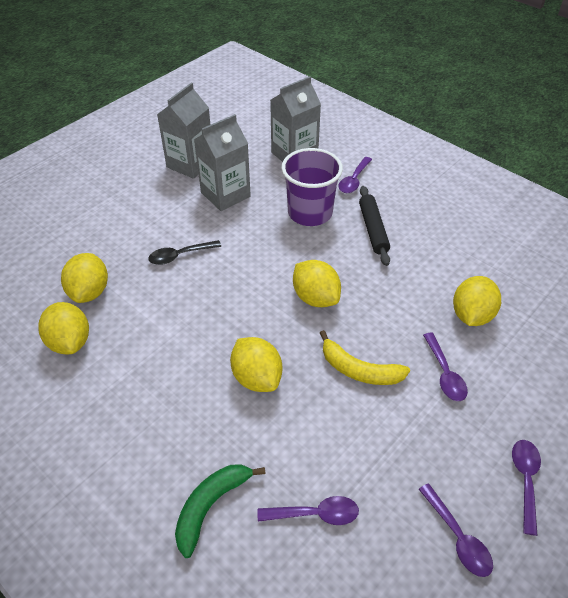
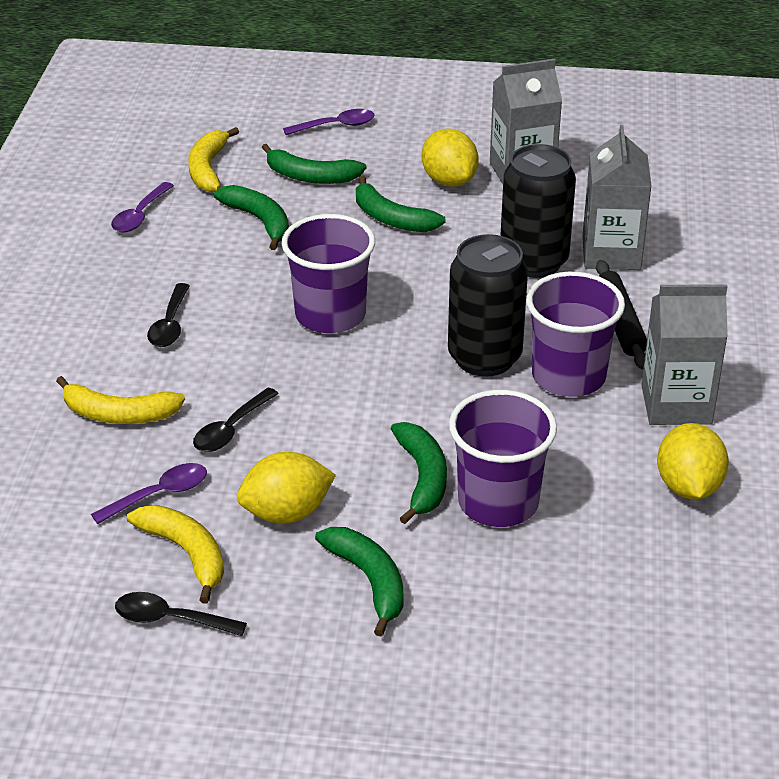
black can: none = 0 -> [448,234,528,377] [500,144,576,278] = 2
black spoon: [148,240,221,265] = 1 -> [115,592,247,636] [147,283,190,347] [193,388,279,452] = 3
green banana: [175,464,266,558] = 1 -> [214,185,289,250] [262,144,366,184] [315,527,404,636] [356,175,446,232] [391,422,447,524] = 5
purple cup: [281,148,343,226] = 1 -> [282,214,375,333] [449,390,557,527] [526,272,625,397] = 3
purple spoon: [258,496,359,525] [338,157,372,193] [419,483,493,577] [423,333,468,401] [512,440,541,536] = 5 -> [91,463,207,524] [111,182,174,233] [283,109,375,135] = 3
yellow banana: [320,330,410,385] = 1 -> [56,376,185,424] [127,505,224,604] [188,127,239,192] = 3
yellow lemon: [39,302,89,354] [61,253,108,303] [230,337,282,392] [293,260,341,307] [453,276,501,326] = 5 -> [237,452,336,523] [422,129,479,187] [657,423,729,499] = 3

